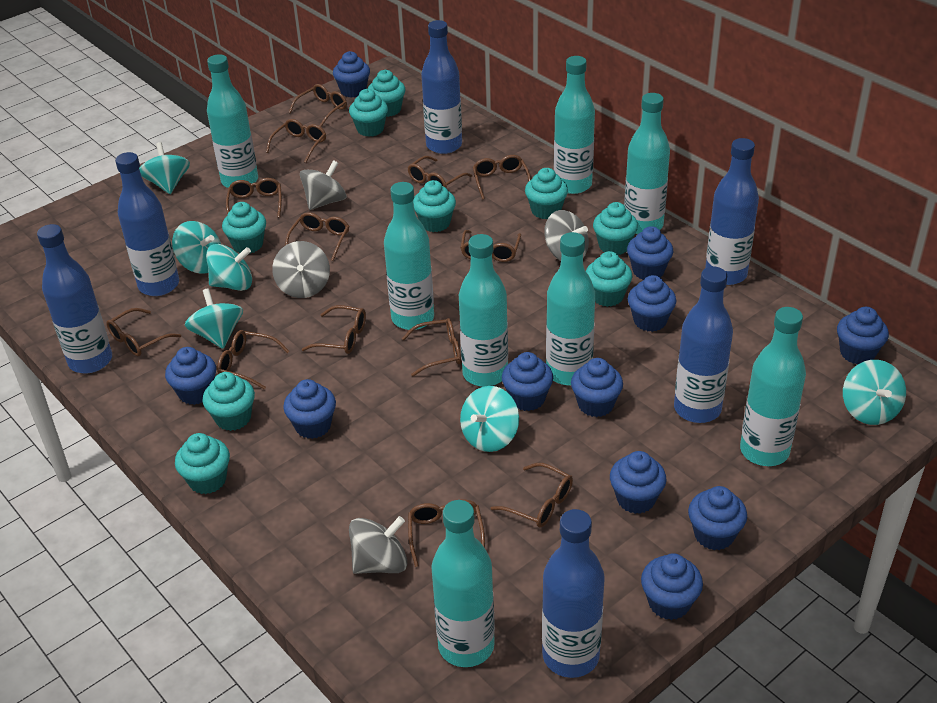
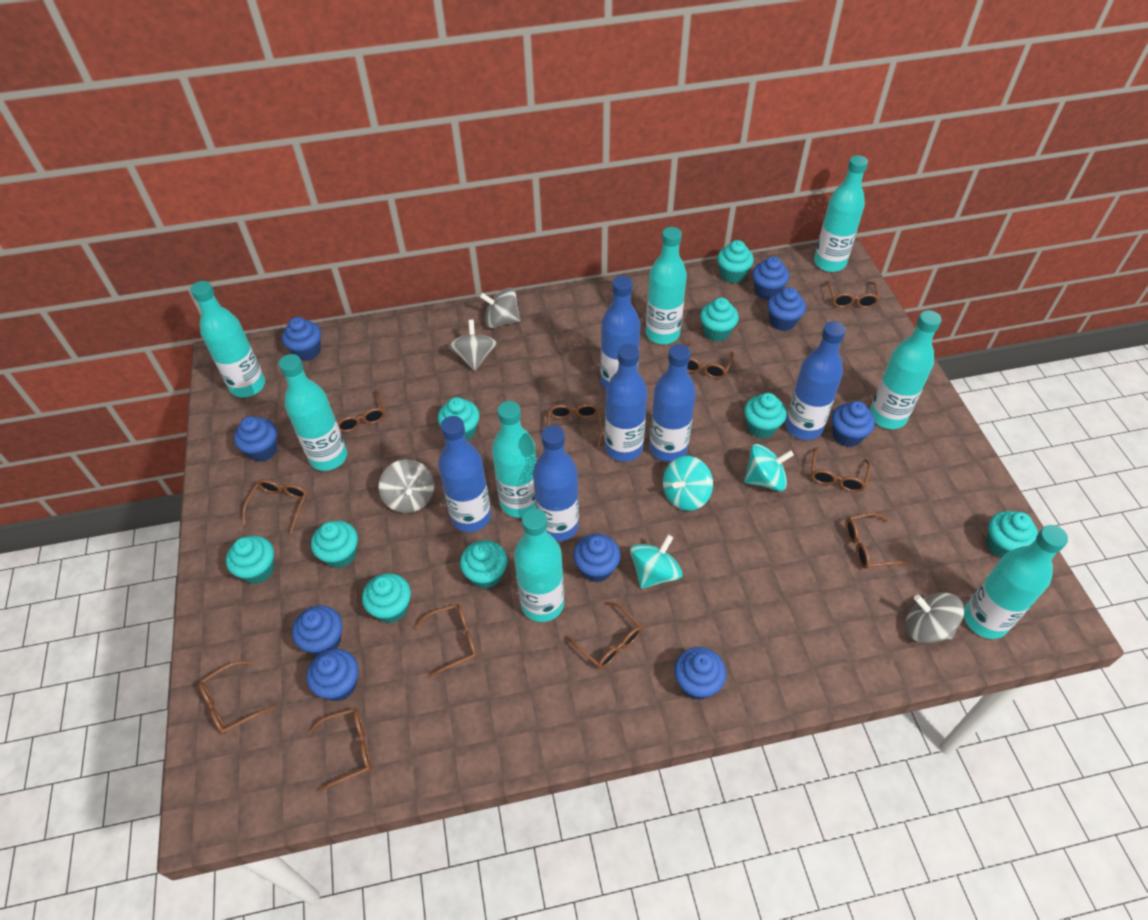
blue cupcake: [165,347,216,405] [283,379,336,439] [333,51,370,98] [502,352,553,411] [571,358,623,417] [610,451,666,514] [627,226,674,280] [628,275,677,332] [641,553,703,620] [688,486,747,550] [837,307,889,364] = 11 -> [234,416,277,462] [282,317,321,361] [292,605,343,656] [306,649,359,702] [573,534,621,582] [674,647,726,700] [752,256,789,300] [767,287,806,331] [831,401,875,447] = 9
brown glasses: [106,308,181,356] [217,330,289,390] [226,178,282,218] [266,119,326,163] [285,212,349,261] [289,84,347,127] [302,305,366,354] [402,318,461,376] [407,156,472,188] [408,500,485,567] [460,230,521,262] [473,155,531,199] [491,463,573,527] = 13 -> [198,661,275,735] [242,479,308,535] [308,708,371,792] [330,390,386,432] [414,604,477,678] [547,404,602,448] [566,602,642,669] [684,342,734,379] [811,447,871,492] [827,281,880,308] [845,513,909,569] = 11
turquoise spinning top: [139,142,190,194] [172,221,221,274] [185,288,243,349] [206,244,252,291] [460,386,519,452] [843,360,906,425] = 6 -> [630,535,682,589] [663,456,713,511] [744,444,794,491] = 3

